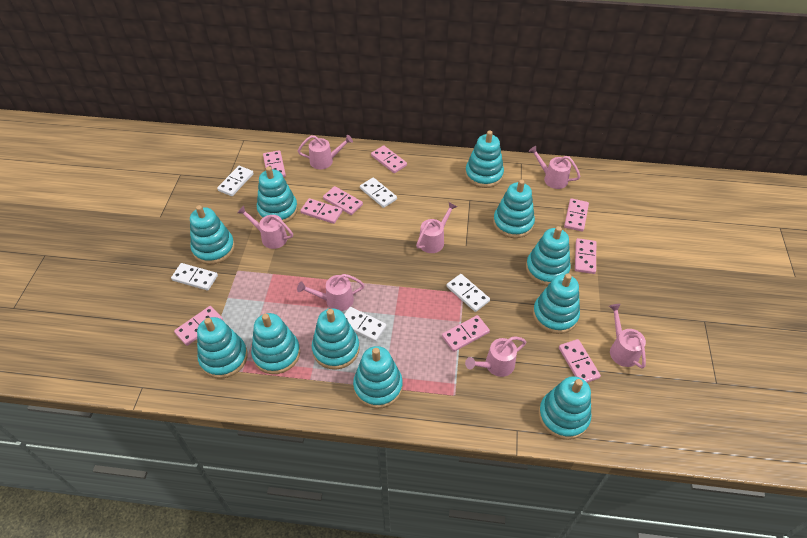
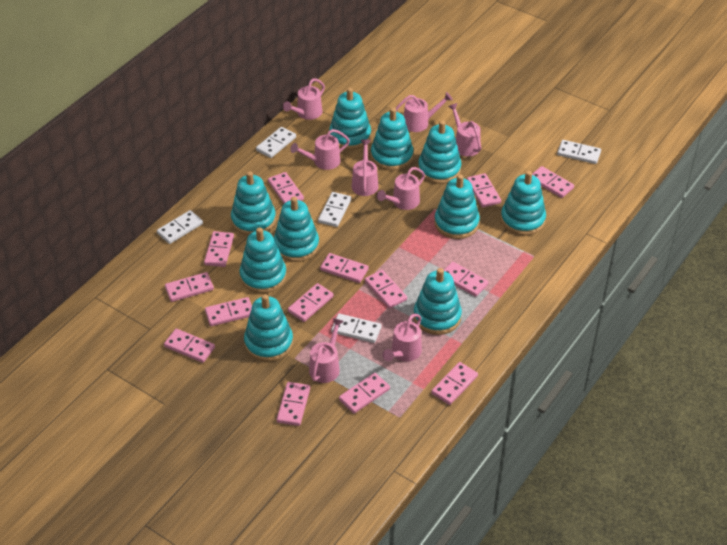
pink domino: [174,306,223,346] [263,150,286,177] [300,198,342,224] [323,186,363,215] [371,145,407,173] [442,315,490,352] [559,339,601,383] [564,198,589,232] [575,238,596,274] = 9 -> [164,329,215,363] [165,272,214,302] [204,231,234,267] [205,297,252,326] [268,172,304,204] [277,382,310,426] [288,283,334,322] [320,253,369,283] [339,373,390,414] [365,270,407,309] [431,362,478,405] [444,262,488,297] [467,173,501,208] [532,166,574,198] = 14
pink watering can: [237,206,293,249] [297,274,365,311] [298,135,353,169] [416,202,457,253] [465,336,526,377] [529,146,580,189] [609,304,646,369] = 7 -> [283,78,325,120] [290,129,350,170] [309,318,344,383] [352,140,378,196] [377,167,425,210] [382,314,422,361] [395,92,453,132] [448,103,481,156] = 8
turquoise stacking toy: [190,205,235,264] [197,317,248,379] [251,313,300,374] [257,166,298,223] [312,308,360,370] [353,346,403,409] [465,130,504,188] [493,180,535,238] [526,226,571,286] [533,274,580,334] [538,376,591,440] = 11 -> [231,171,276,236] [239,227,287,293] [244,294,293,362] [274,197,319,262] [329,87,371,150] [371,107,413,170] [414,268,462,335] [418,120,462,184] [434,174,480,239] [501,171,546,235] = 10

